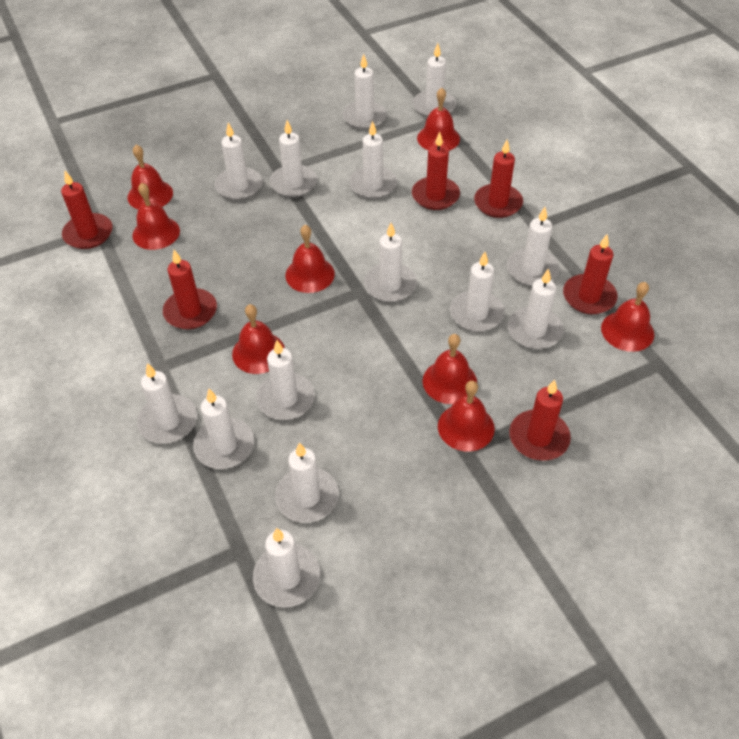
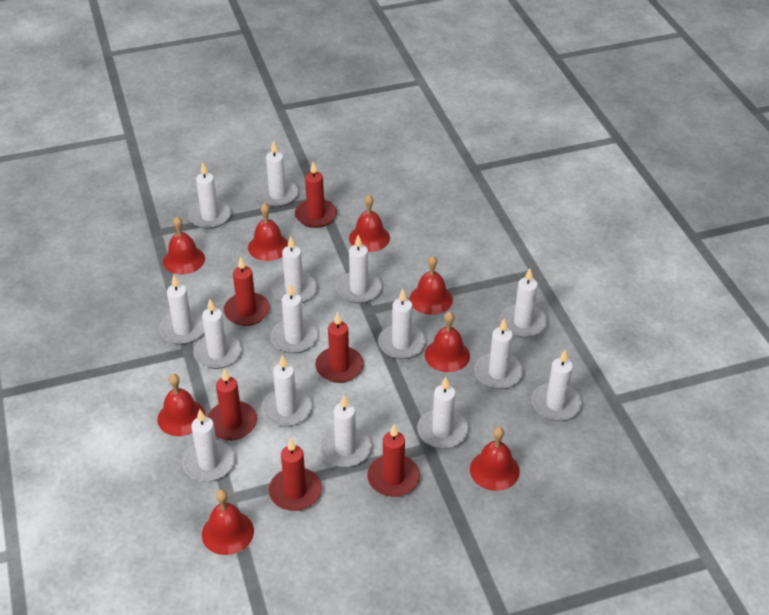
white candle: [137,363,197,444] [193,389,254,469] [215,123,262,200] [253,528,320,607] [256,340,315,420] [270,120,317,197] [275,442,339,523] [343,54,387,130] [349,121,397,199] [364,223,417,302] [413,43,456,117] [450,252,504,332] [507,207,559,286] [508,268,563,349] = 14 -> [159,275,204,345] [182,409,235,482] [188,162,231,229] [193,299,242,369] [257,141,298,207] [262,355,312,427] [271,284,318,353] [272,236,317,303] [320,395,372,467] [337,235,382,303] [378,289,426,359] [417,377,468,449] [475,318,523,389] [500,268,547,338] [532,350,582,421] = 15

